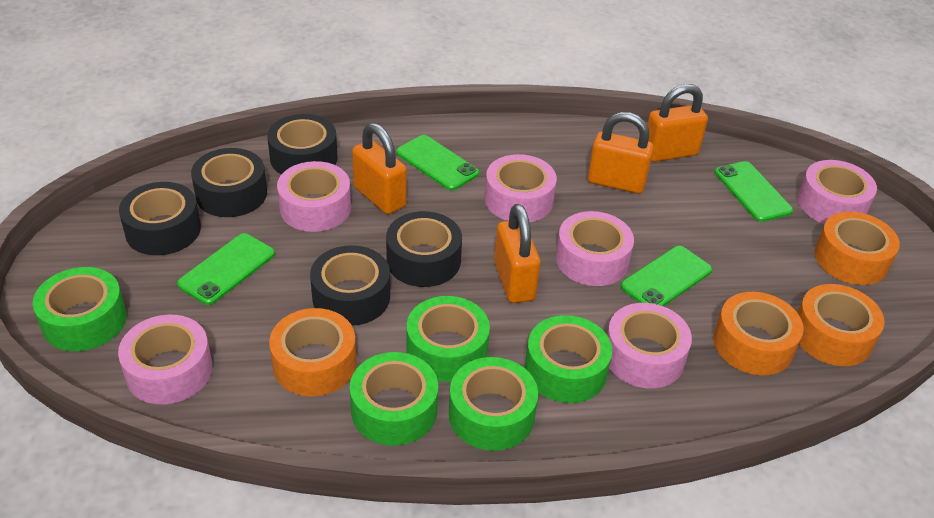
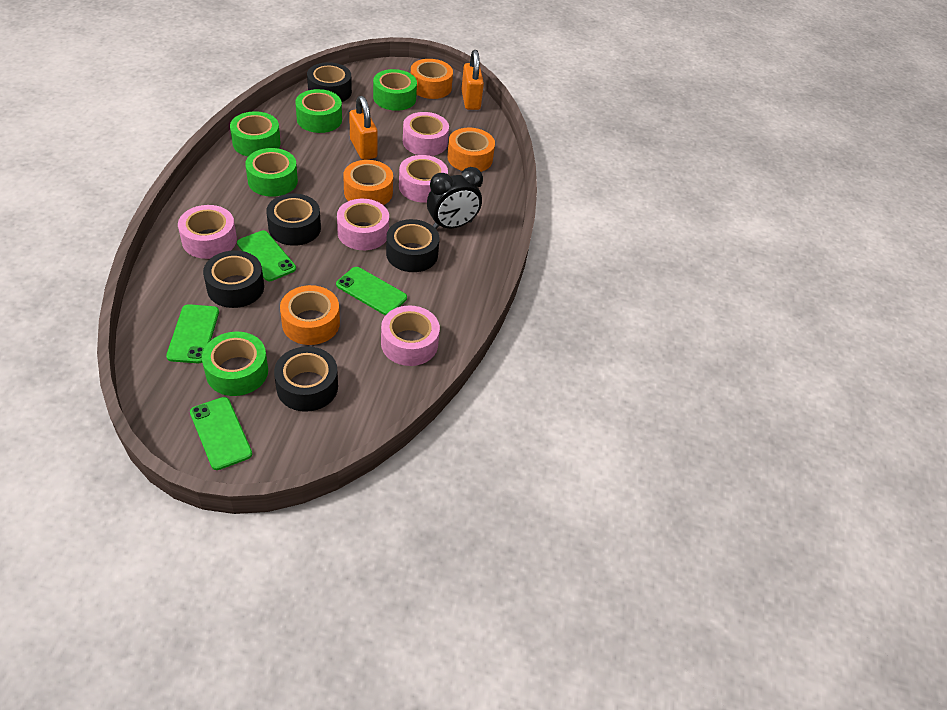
black clock: none = 0 -> [427,167,483,229] = 1
orange padlock: [352,123,407,214] [494,204,540,303] [588,112,654,194] [647,84,708,162] = 4 -> [349,96,378,160] [461,50,484,110] = 2
pink tape: [118,315,212,405] [277,161,351,232] [485,154,557,222] [556,211,634,286] [607,303,692,388] [798,160,877,224] = 6 -> [178,205,237,259] [337,199,389,250] [381,306,440,366] [399,155,448,203] [403,112,449,156] = 5

